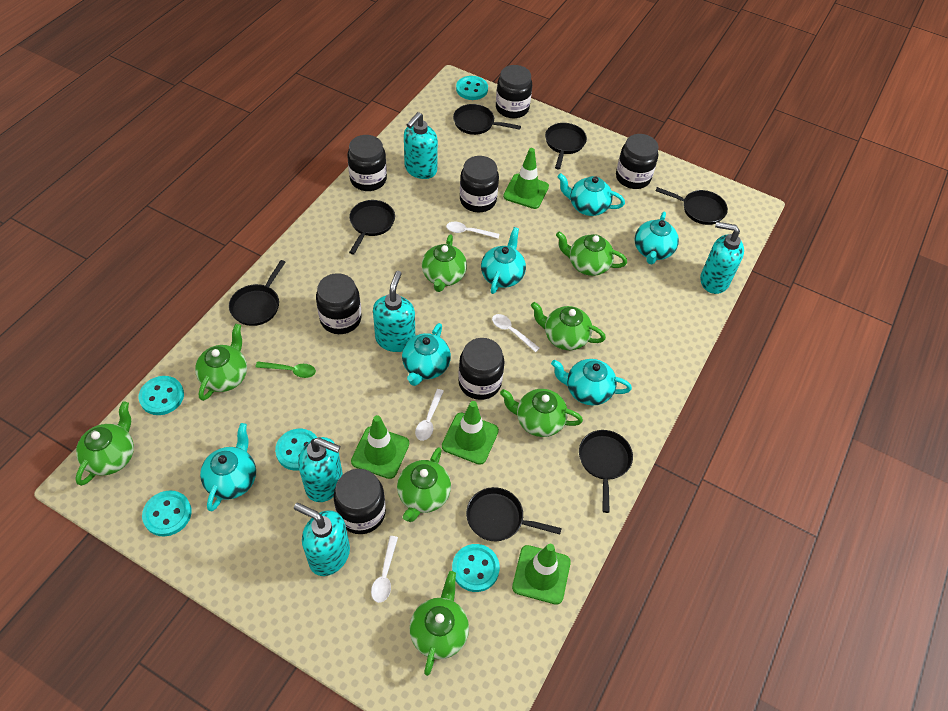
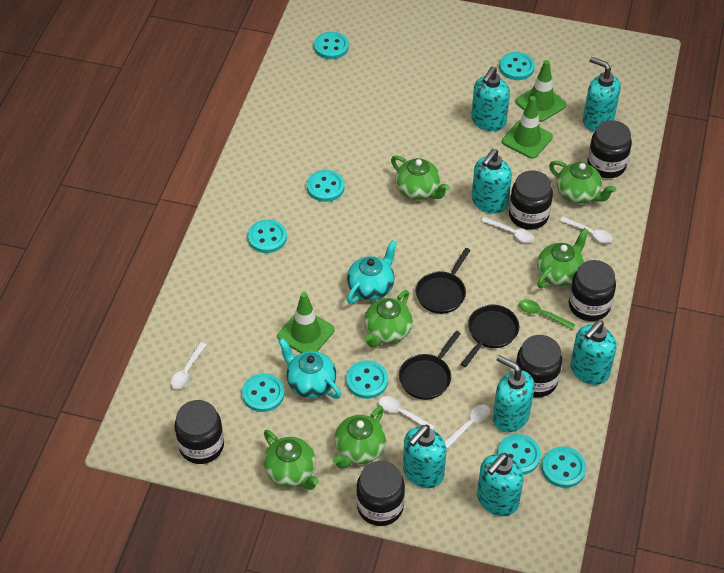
black jar: [316,273,362,334] [333,469,386,534] [347,135,387,191] [458,338,505,400] [460,156,499,212] [496,65,532,118] [616,134,658,189] = 7 -> [175,400,224,464] [356,461,405,526] [509,170,553,230] [516,335,562,398] [569,260,616,321] [588,120,632,178] = 6
black pan: [229,260,286,326] [349,200,395,255] [453,104,521,135] [466,487,562,541] [545,123,587,169] [579,430,633,513] [656,187,728,225] = 7 -> [399,331,461,400] [416,248,471,314] [461,305,519,367] = 3
green teapot: [75,401,134,486] [195,324,247,401] [397,447,451,522] [410,571,469,676] [422,234,467,292] [500,389,583,437] [531,302,606,350] [556,231,627,276] = 8 -> [264,430,319,490] [333,406,386,469] [364,290,413,347] [391,155,449,200] [537,228,589,288] [549,161,616,204] = 6
green traffic cone: [351,415,409,479] [442,401,499,465] [503,148,549,209] [512,544,571,605] = 4 -> [277,292,335,353] [502,96,553,159] [516,60,567,122] = 3
turquoise button: [138,376,184,415] [142,490,192,536] [275,429,317,471] [452,544,500,592] [456,76,488,100] = 5 -> [242,373,285,412] [248,220,287,253] [307,170,345,202] [314,32,349,59] [346,360,388,399] [497,434,541,475] [499,52,535,80] [542,446,586,488] = 8
turquoise soap dispenser: [294,503,350,576] [298,437,343,502] [373,271,415,352] [404,112,438,179] [700,222,744,294] = 5 -> [403,425,446,488] [471,67,510,131] [472,149,512,214] [477,453,524,516] [493,355,535,433] [570,320,617,385] [583,57,620,131] = 7
turquoise teapot: [200,423,256,512] [402,323,451,386] [481,227,526,294] [551,359,632,406] [557,173,625,216] [635,212,679,265] = 6 -> [278,338,341,399] [347,240,397,304] = 2
white spoon: [371,536,398,603] [415,389,444,441] [446,222,499,239] [492,314,540,352] = 4 -> [171,342,206,389] [379,396,435,430] [445,405,490,448] [481,217,534,243] [560,217,613,243] = 5

